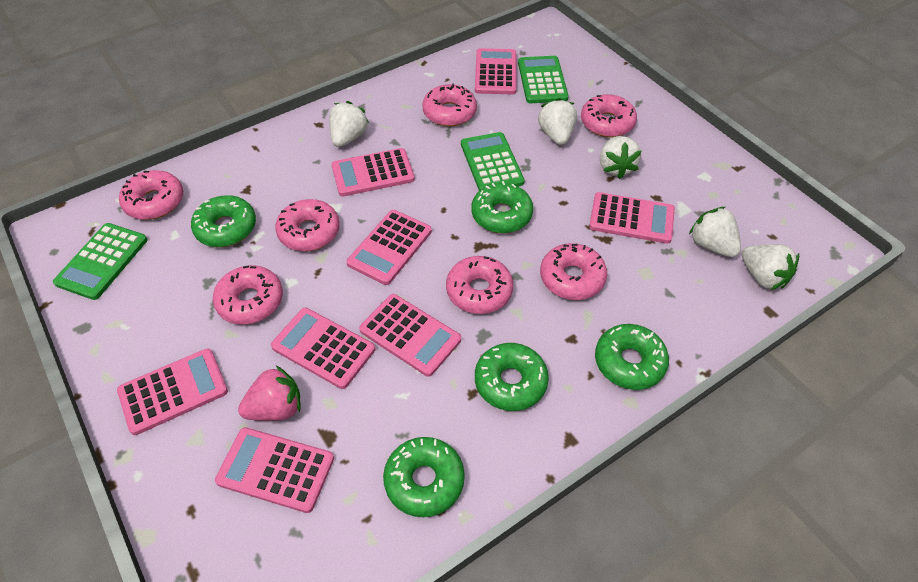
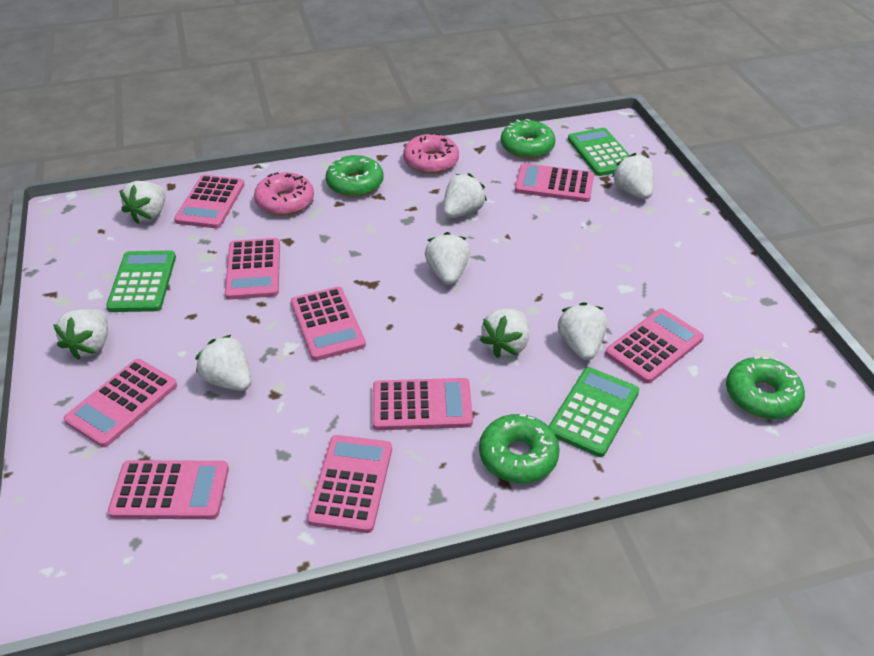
green donut: [191,195,256,247] [383,437,465,517] [471,181,533,233] [475,343,549,411] [595,324,669,390] = 5 -> [326,155,383,197] [479,414,560,483] [501,119,556,159] [726,357,805,419] = 4
pink calculator: [117,348,228,435] [215,427,334,513] [271,308,375,389] [331,148,415,196] [346,210,432,285] [359,294,461,377] [475,48,517,94] [589,192,675,244] = 8 -> [64,359,177,447] [108,460,229,519] [174,175,245,228] [225,238,280,300] [291,287,366,361] [307,435,392,533] [372,378,473,430] [515,163,594,202] [605,308,704,383] = 9
pink donut: [119,170,183,220] [213,265,283,325] [275,199,340,251] [422,83,477,127] [446,256,513,314] [540,243,607,300] [581,94,637,137] = 7 -> [254,172,314,216] [403,133,459,174] = 2
pink strawberry: [238,366,301,421] = 1 -> none = 0
white strawberry: [329,101,369,147] [538,98,577,145] [600,136,642,179] [689,207,741,257] [742,244,799,290] = 5 -> [53,309,108,360] [120,181,166,224] [195,335,251,391] [425,232,470,285] [443,173,487,218] [480,308,529,358] [558,302,607,360] [612,153,654,199] = 8

